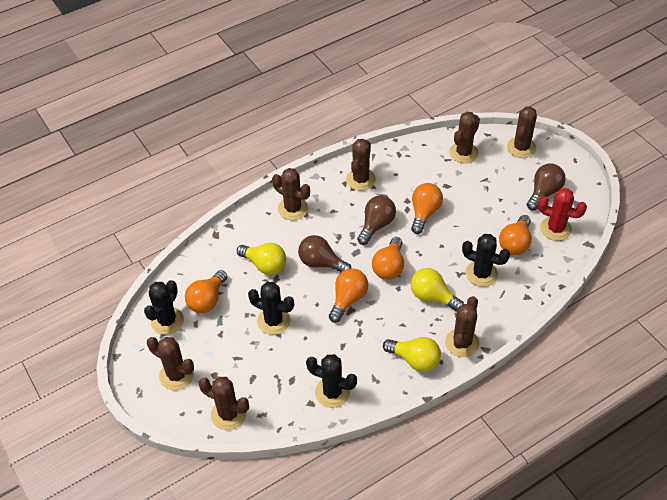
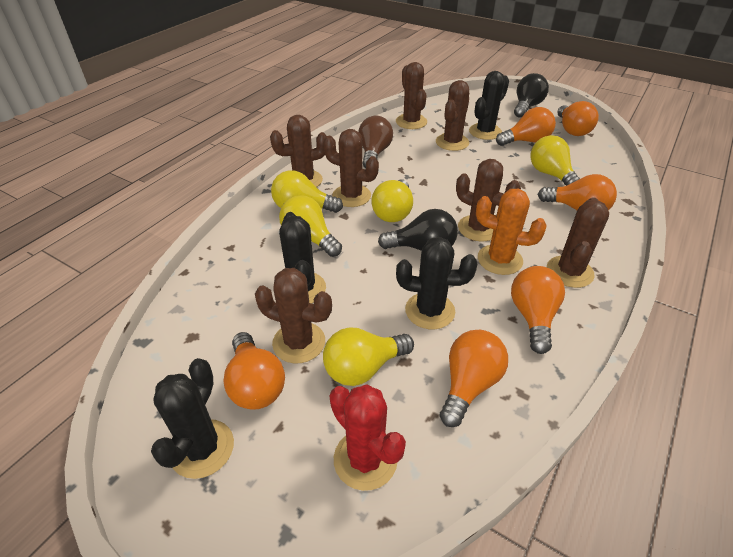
black light bulb: none = 0 -> [378,209,458,251] [514,73,549,118] = 2
brown light bulb: [298,235,351,272] [357,195,396,245] [527,164,566,210] = 3 -> [358,116,393,168] = 1
orange cactus: none = 0 -> [476,189,547,275] = 1
orange light bulb: [185,270,228,313] [329,268,368,323] [372,237,404,280] [411,183,443,234] [499,215,532,255] = 5 -> [223,332,285,410] [440,330,508,427] [496,107,556,146] [511,266,565,354] [538,174,617,210] [558,101,599,136] = 6
yellow light bulb: [237,243,286,275] [383,337,441,372] [411,268,464,312] = 3 -> [271,170,343,213] [279,195,342,257] [323,328,414,386] [371,179,413,222] [530,135,580,186] = 5

